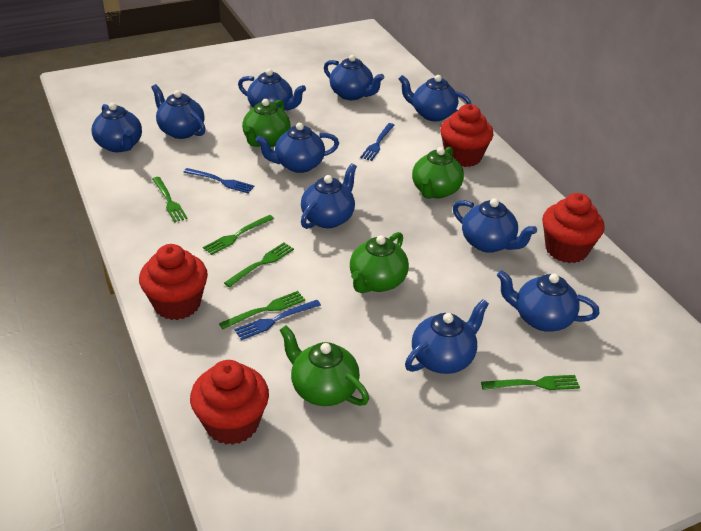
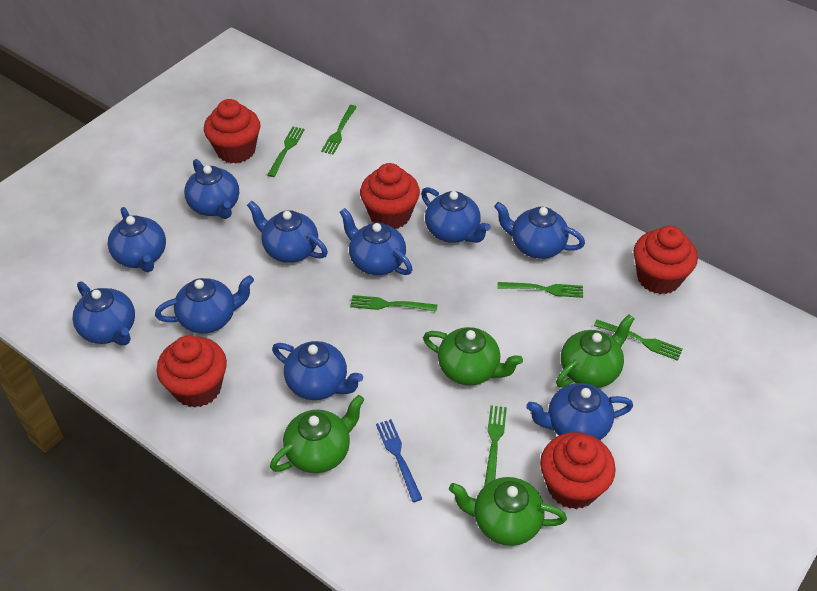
blue fork: [184,168,254,193] [234,300,321,340] [360,123,395,161] = 3 -> [376,419,422,502] = 1
green fork: [152,177,188,222] [203,215,274,255] [219,291,305,329] [224,243,294,287] [481,375,580,390] = 5 -> [268,127,305,177] [321,105,357,155] [350,295,437,312] [484,405,507,486] [497,282,583,298] [594,320,683,361] = 6
red cupcake: [139,244,208,320] [190,360,269,445] [440,104,493,167] [542,193,605,263] = 4 -> [157,336,227,408] [204,99,260,164] [360,163,420,229] [540,432,616,509] [634,226,698,294] = 5

